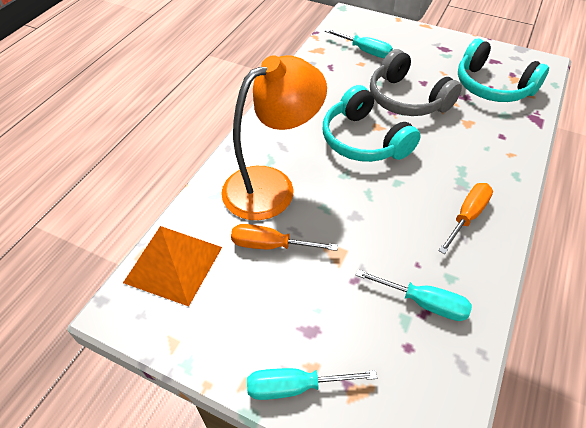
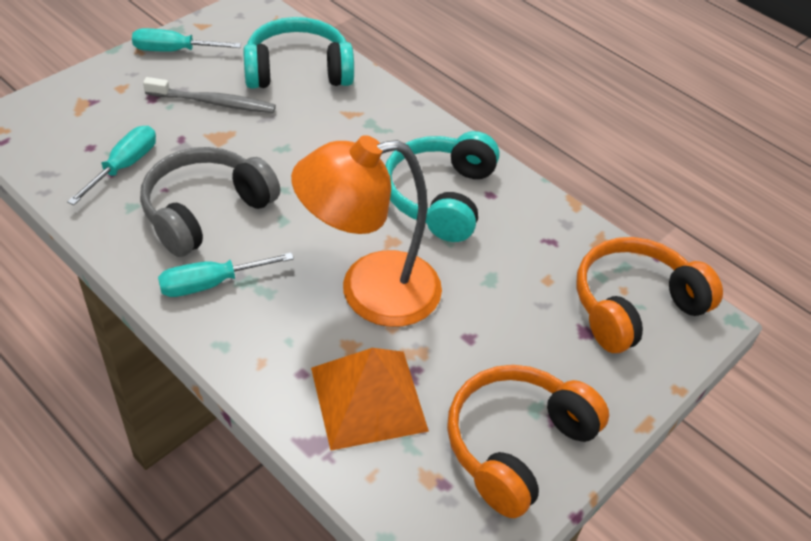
grey toothbrush: none = 0 -> [143,77,276,113] = 1
orange headphones: none = 0 -> [447,365,609,518] [576,237,723,353] = 2
orange screwdriver: [231,224,338,251] [438,183,493,254] = 2 -> none = 0

